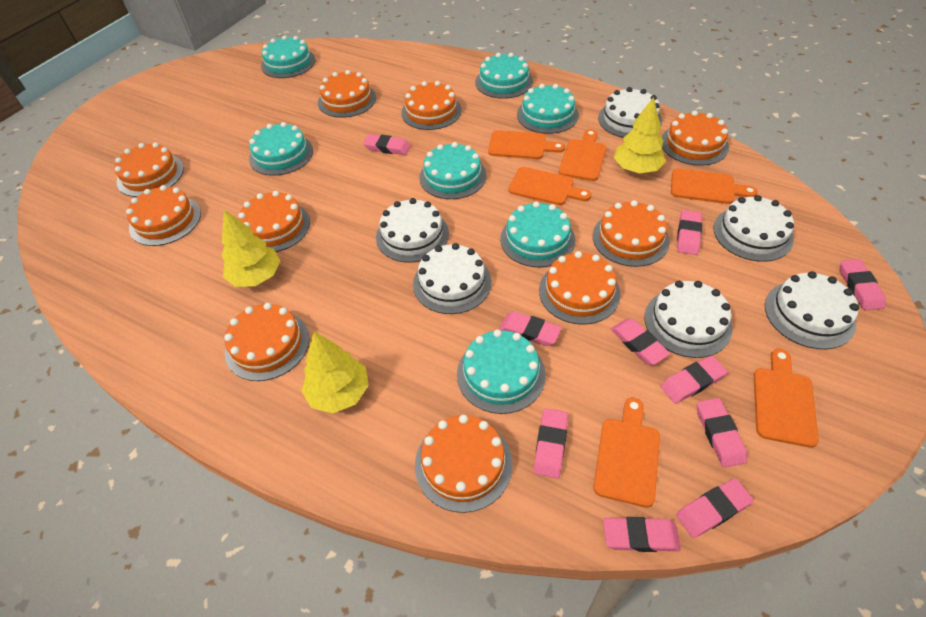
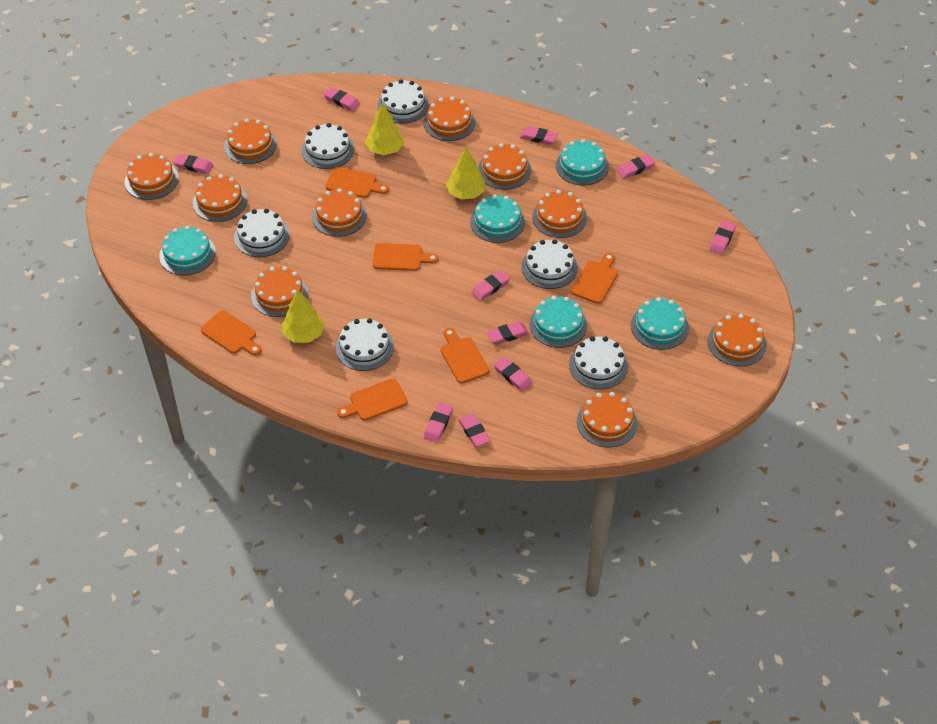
turquoise cake: [249,122,313,176] [261,35,316,78] [419,142,486,199] [457,329,546,414] [475,53,533,99] [500,201,575,267] [517,84,579,134] = 7 -> [159,226,216,275] [470,194,525,243] [529,296,587,348] [556,139,609,186] [631,297,689,350] = 5

